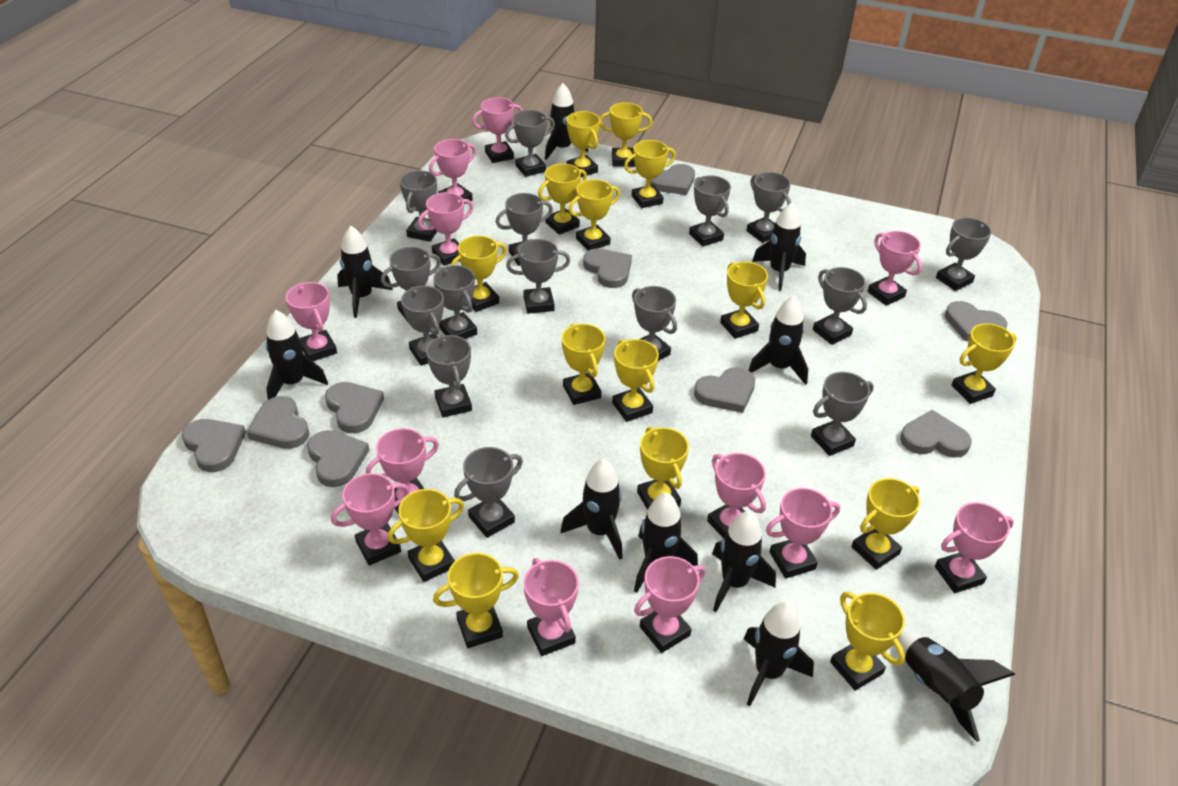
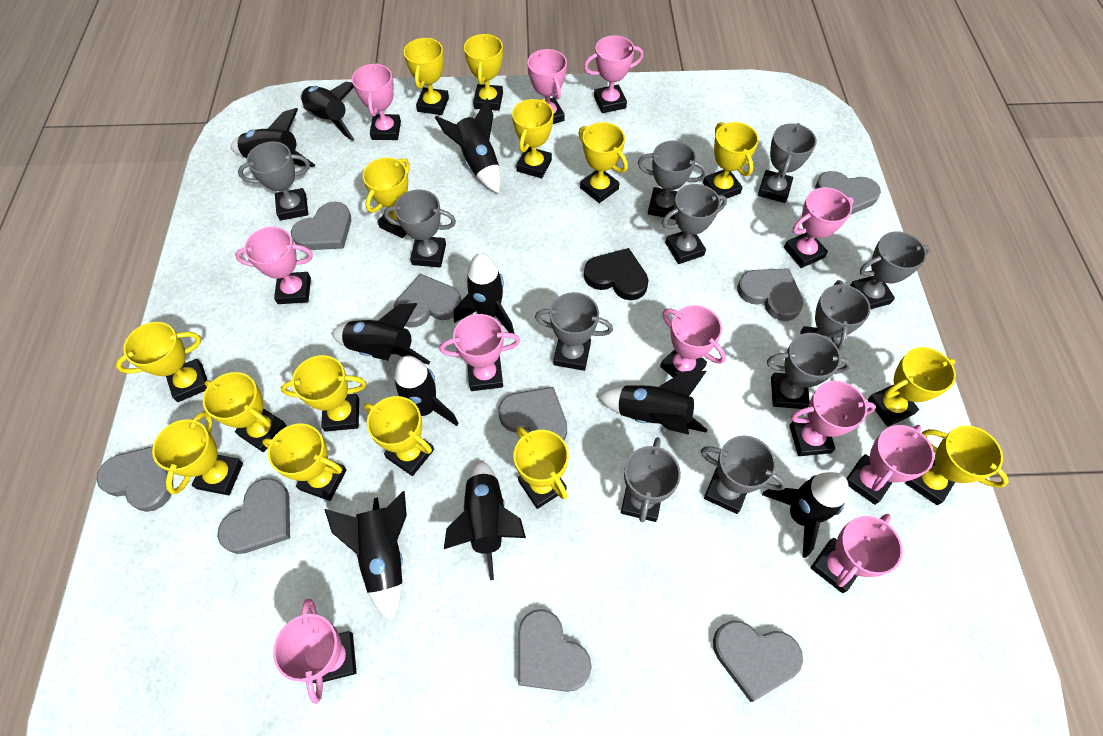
black heart: none = 0 -> [584,248,649,300] = 1
grey trophy: [381,247,441,322] [400,170,437,242] [401,286,444,366] [426,335,472,417] [433,265,477,339] [454,447,523,538] [496,193,553,266] [505,110,555,177] [506,239,570,314] [632,286,677,361] [689,175,731,247] [746,172,791,243] [811,372,874,456] [813,267,867,345] [936,217,992,291] = 15 -> [238,141,310,221] [384,190,456,267] [535,292,613,371] [621,437,681,522] [638,140,707,220] [662,184,727,264] [701,435,786,514] [758,123,817,203] [767,333,851,409] [800,280,870,350] [850,231,930,309] = 11
pink trophy: [286,282,337,361] [331,473,410,565] [366,428,439,514] [418,192,474,266] [429,139,476,204] [472,97,523,163] [524,558,579,656] [634,556,705,653] [707,453,766,538] [766,488,840,578] [867,231,922,306] [935,502,1014,593] = 12 -> [235,227,313,304] [273,599,357,704] [352,63,401,140] [440,314,520,391] [527,49,567,124] [584,35,643,113] [660,305,726,378] [784,187,854,268] [789,381,876,456] [811,514,903,593] [846,425,934,505] = 11

